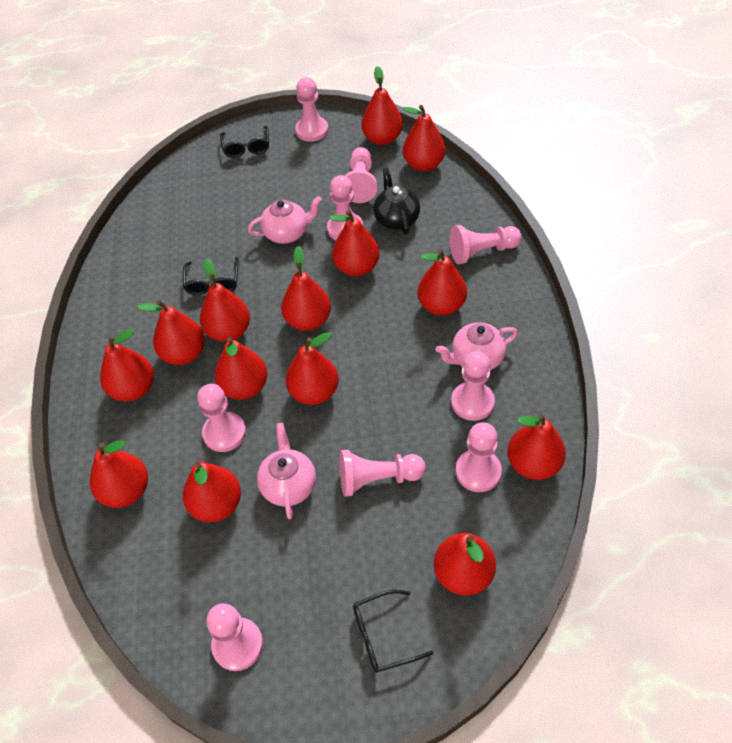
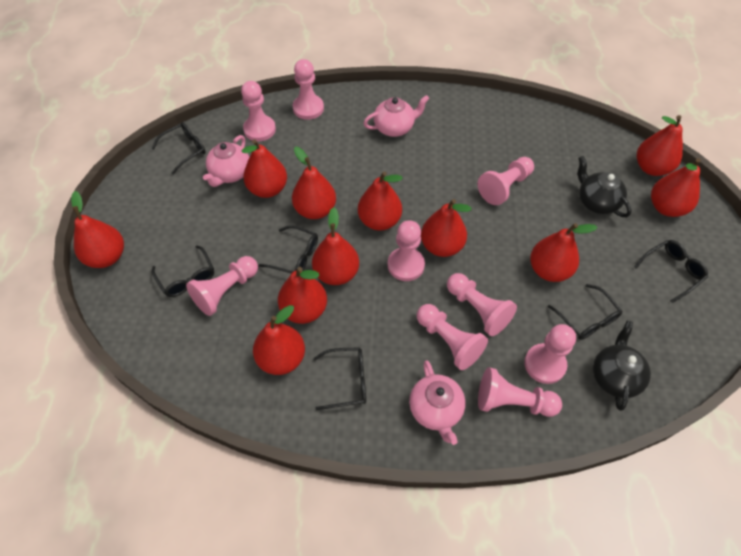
black glasses: [183,257,239,295] [220,126,269,158] [353,590,433,673] = 3 -> [151,122,206,174] [152,245,214,297] [258,225,318,274] [313,347,366,410] [548,284,623,340] [634,240,708,303] = 6
black teapot: [373,168,420,235] = 1 -> [578,156,632,217] [593,321,651,411] = 2
red pear: [90,440,148,508] [100,329,154,402] [137,300,205,365] [183,461,241,523] [200,258,250,342] [214,337,267,400] [281,246,331,331] [286,332,339,405] [330,210,380,276] [361,66,403,145] [403,105,446,171] [417,249,467,316] [434,533,496,596] [507,414,566,480] = 14 -> [71,191,124,268] [242,139,287,198] [253,305,305,375] [278,267,327,324] [292,147,336,219] [312,207,359,285] [358,171,403,231] [421,199,472,257] [530,223,598,282] [637,115,683,176] [651,158,701,217] = 11

